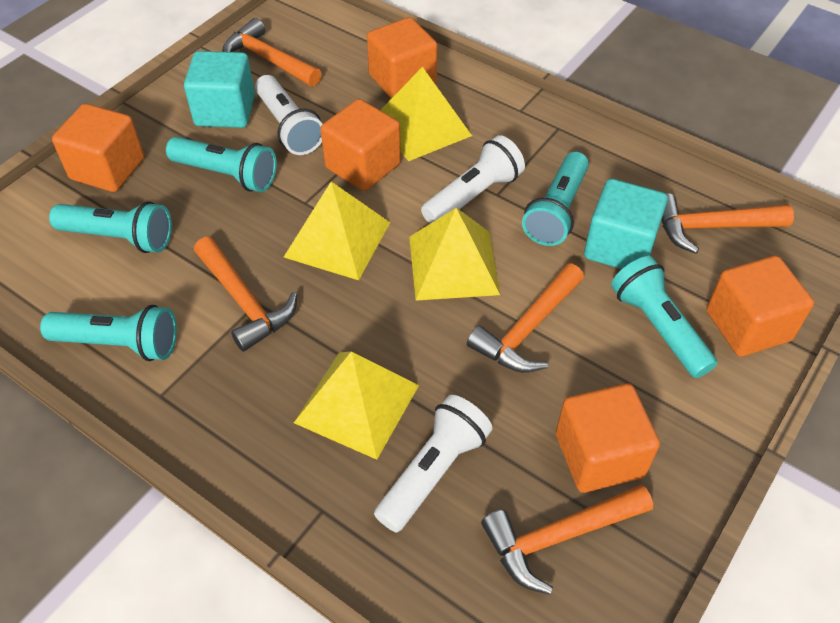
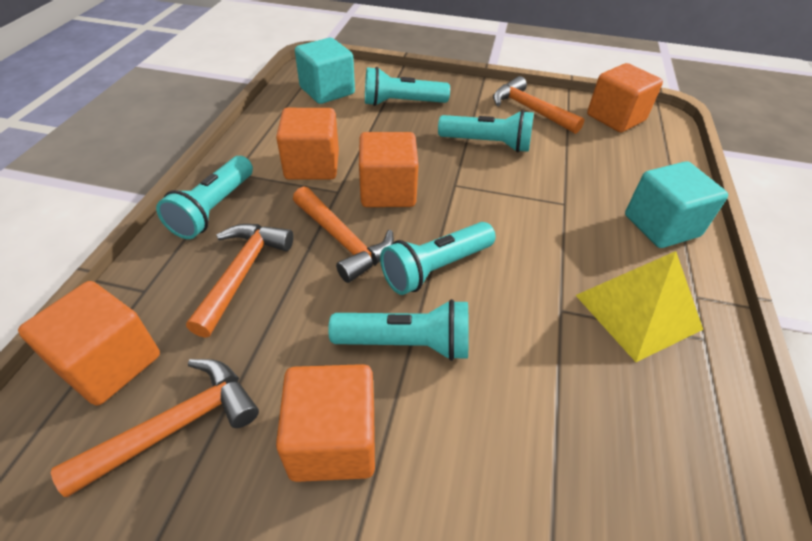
orange hammer: [194,237,297,352] [222,18,322,87] [467,263,584,373] [481,484,653,595] [661,193,794,254] = 5 -> [51,359,259,497] [186,224,294,338] [293,186,394,283] [493,76,585,134] = 4
white flashlight: [255,75,322,155] [374,395,492,532] [421,135,525,224] = 3 -> none = 0
yellow pyramid: [284,182,390,280] [294,351,419,460] [381,67,472,161] [409,208,500,301] = 4 -> [575,251,703,362] = 1

